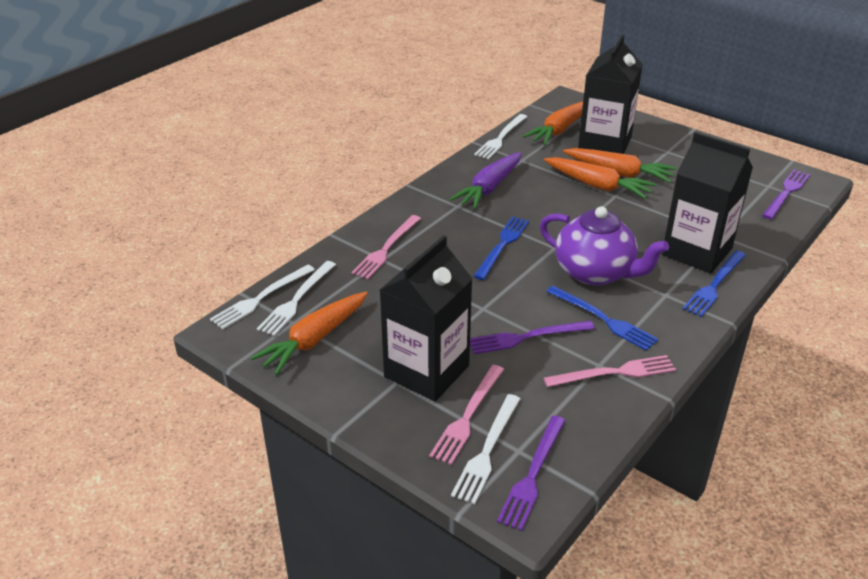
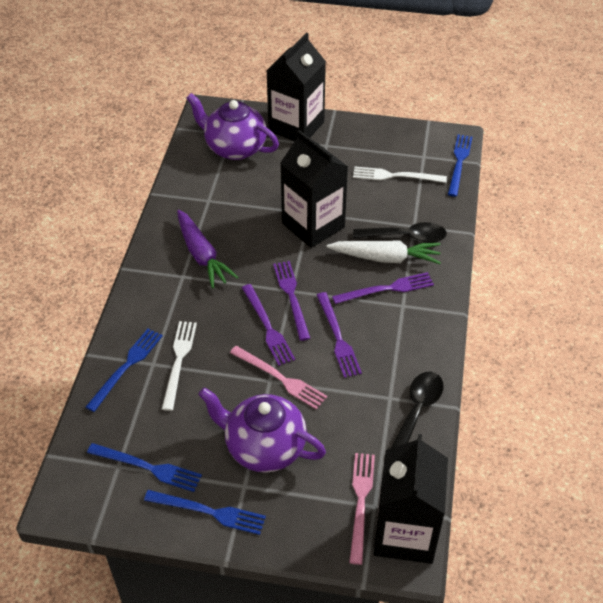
black spoon: none = 0 -> [353,222,447,243] [391,371,443,448] = 2
blue fork: [473,216,529,280] [546,286,658,351] [683,251,746,317] = 3 -> [86,329,163,412] [87,443,202,492] [144,490,266,535] [448,134,472,197] = 4
orange carrot: [251,292,368,375] [523,101,583,145] [544,157,656,199] [563,148,677,183] = 4 -> none = 0
pink fork: [351,215,421,279] [429,365,504,465] [544,355,676,387] = 3 -> [230,346,327,410] [349,453,375,565] = 2
purple fork: [470,321,595,354] [497,415,566,531] [762,170,810,220] = 3 -> [242,284,295,366] [273,261,310,341] [317,292,362,378] [332,272,434,304] = 4
purple teapot: [540,206,669,286] = 1 -> [186,93,279,160] [198,387,326,473] = 2
white carrot: none = 0 -> [327,240,441,264] = 1
white fork: [210,265,315,329] [257,261,336,336] [451,394,520,504] [474,114,527,159] = 4 -> [162,321,197,411] [353,166,447,183] = 2

